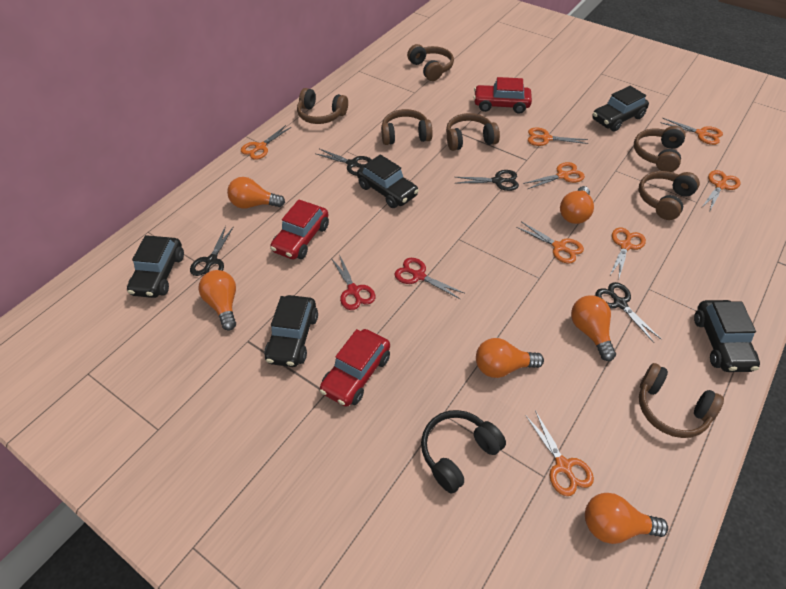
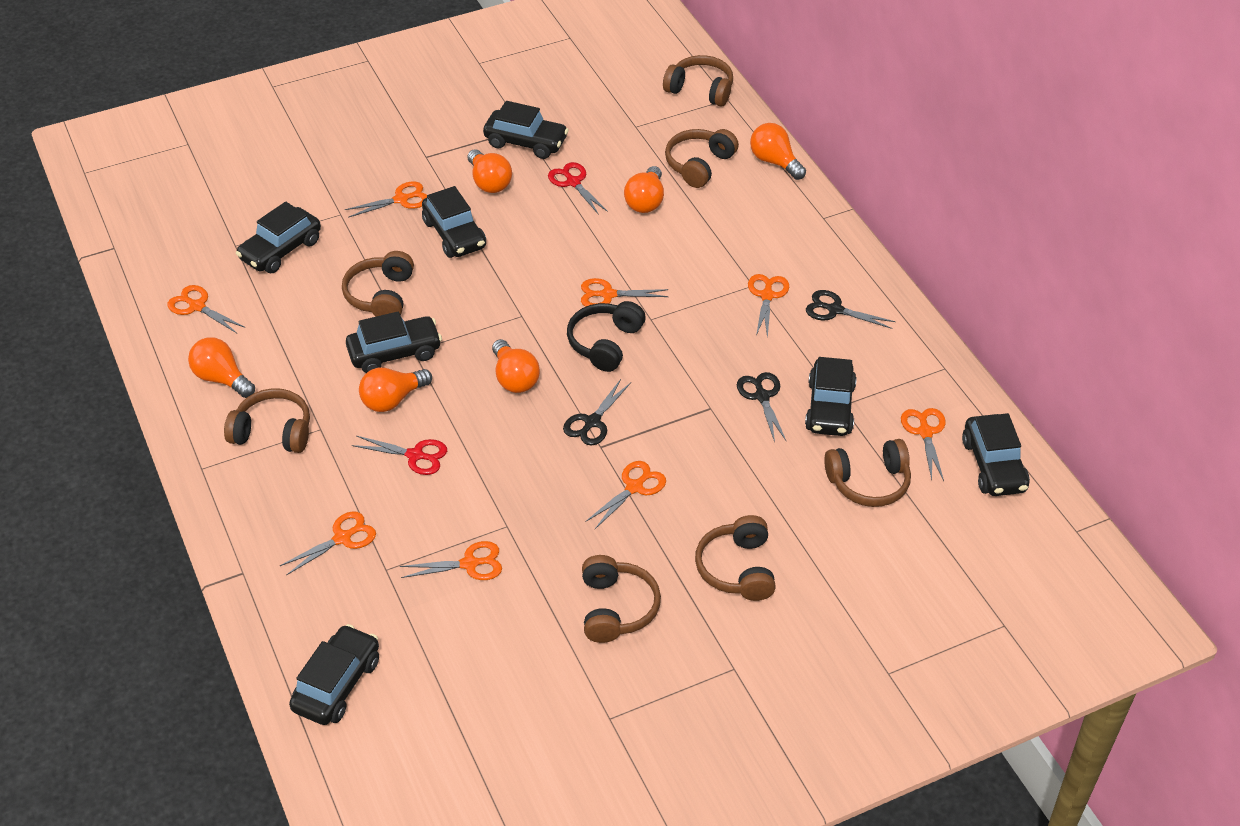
black car: [127,235,184,298] [264,295,318,367] [357,155,419,208] [592,86,649,132] [694,300,760,372] = 5 -> [236,202,321,273] [289,624,379,725] [346,312,442,373] [422,186,486,258] [483,101,569,159] [805,357,857,436] [962,413,1030,496] = 7
black scissors: [190,226,234,276] [316,149,372,176] [455,170,519,191] [595,282,661,343] = 4 -> [563,379,631,446] [737,372,787,442] [806,290,896,329] = 3
red car: [270,199,329,259] [319,329,390,407] [473,77,532,114] = 3 -> none = 0

